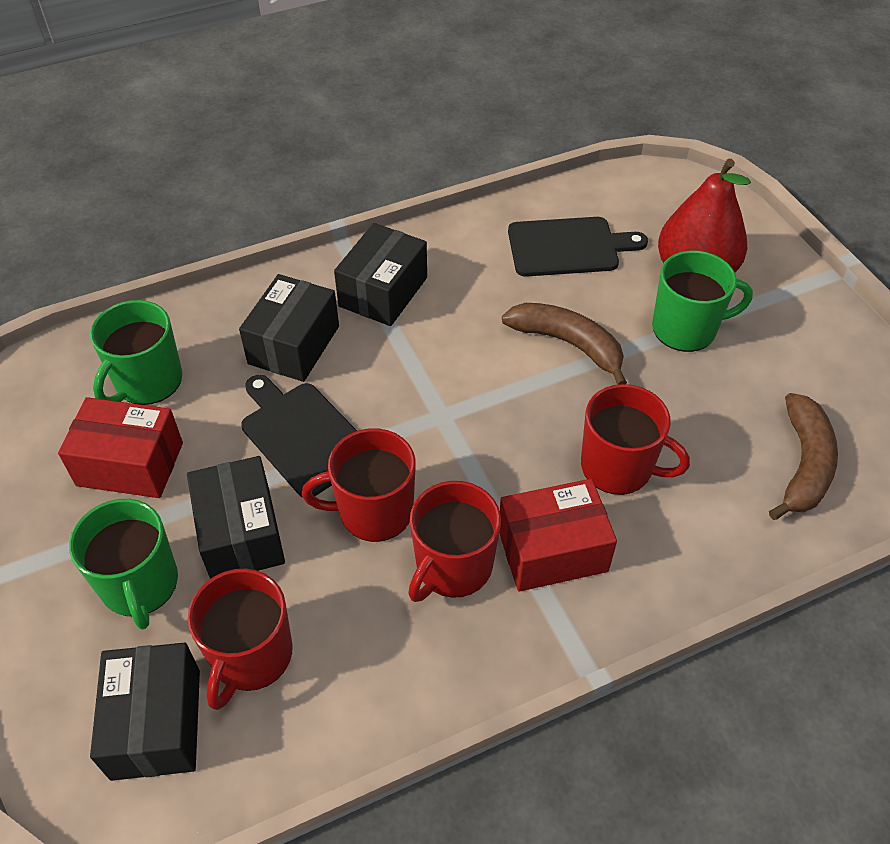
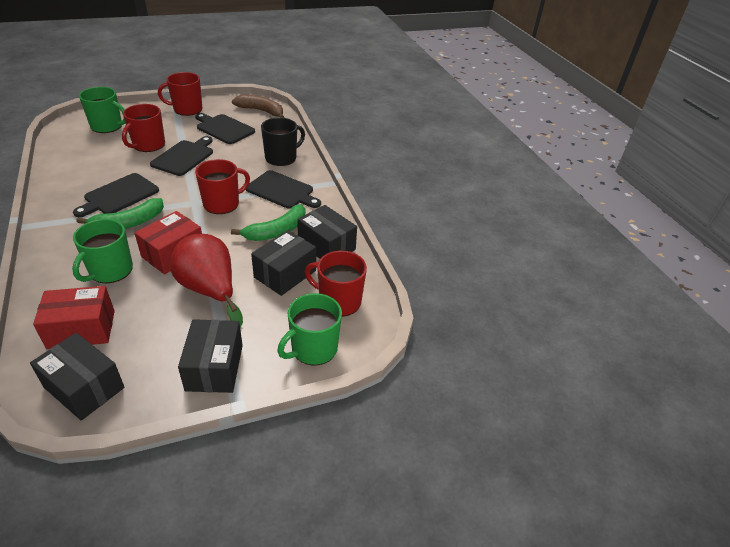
black cutting board: [241,375,357,498] [508,217,648,277] = 2 -> [73,173,159,217] [150,136,213,176] [195,113,255,144] [246,170,321,209] = 4
black mug: none = 0 -> [261,117,305,166] = 1
brown banana: [502,303,627,385] [769,393,838,520] = 2 -> [232,95,284,118] = 1
green banana: none = 0 -> [77,198,164,229] [231,204,305,241] = 2

